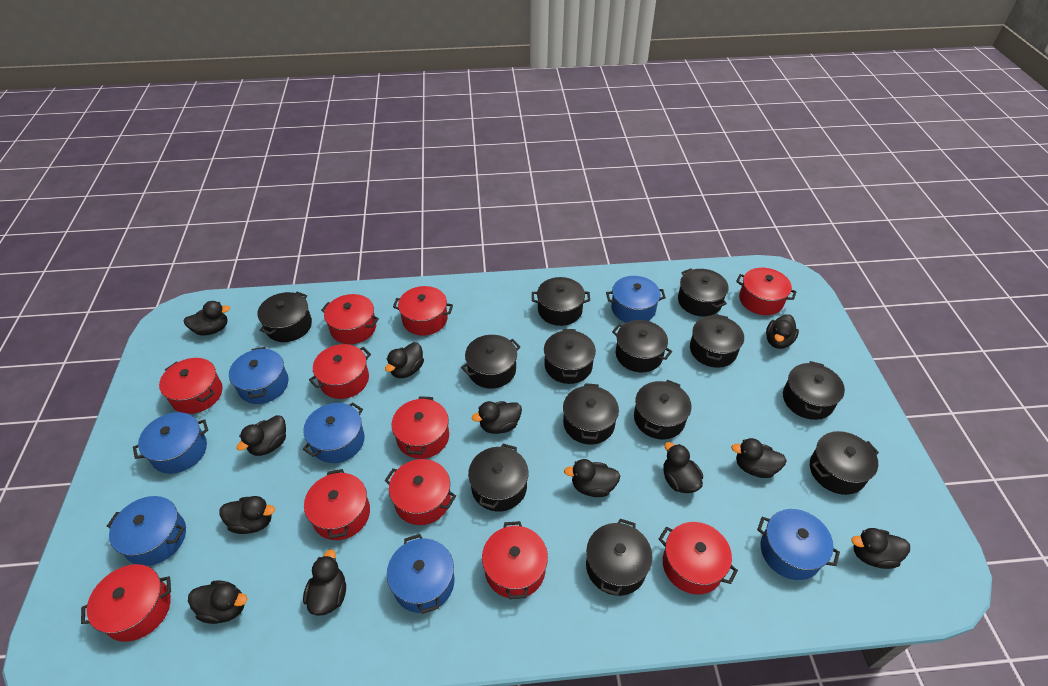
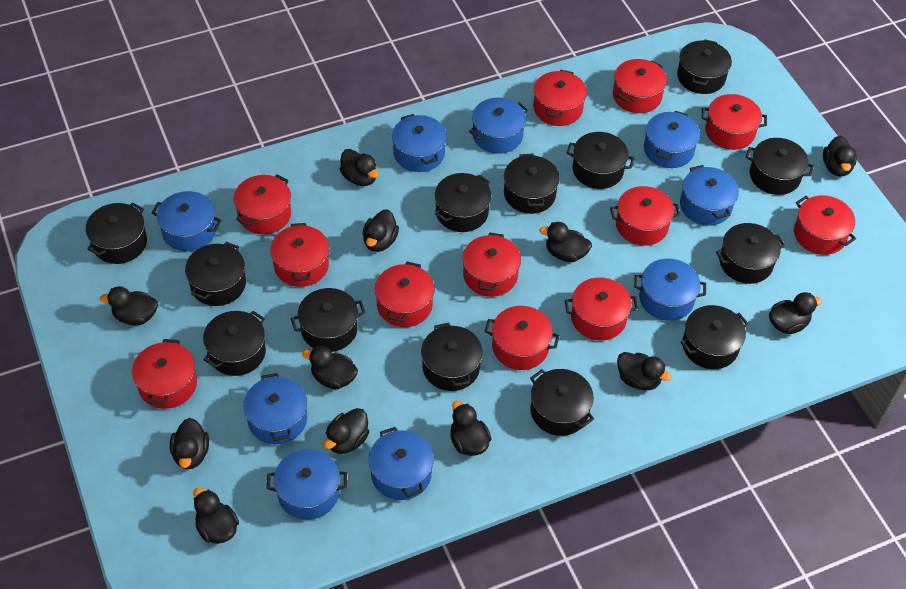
blue pot: [107,496,186,566] [133,412,208,474] [229,347,289,404] [303,402,365,463] [387,534,454,614] [606,276,666,323] [757,509,840,580] = 7 -> [151,191,222,252] [243,373,307,444] [267,449,347,520] [369,427,434,500] [392,114,447,172] [469,98,528,154] [634,259,706,321] [644,111,700,168] [680,165,739,225] = 9
red pot: [81,564,171,642] [159,358,222,414] [304,469,370,540] [309,344,371,399] [321,294,379,344] [385,459,456,525] [391,396,449,459] [393,286,453,336] [482,521,548,599] [659,522,738,595] [736,268,797,315] = 11 -> [132,339,197,409] [234,175,291,234] [270,223,329,287] [375,262,435,327] [462,232,521,297] [484,306,560,370] [533,70,587,126] [565,277,638,341] [610,186,680,246] [613,59,667,113] [702,94,767,150] [794,195,856,255] = 12

